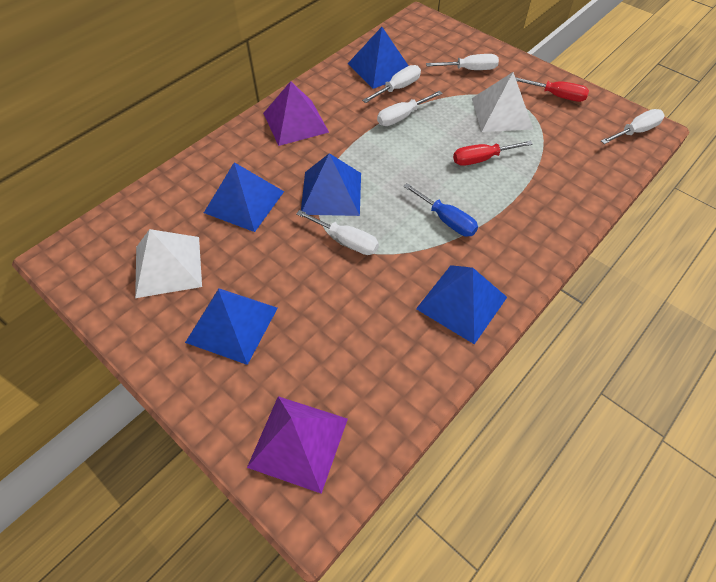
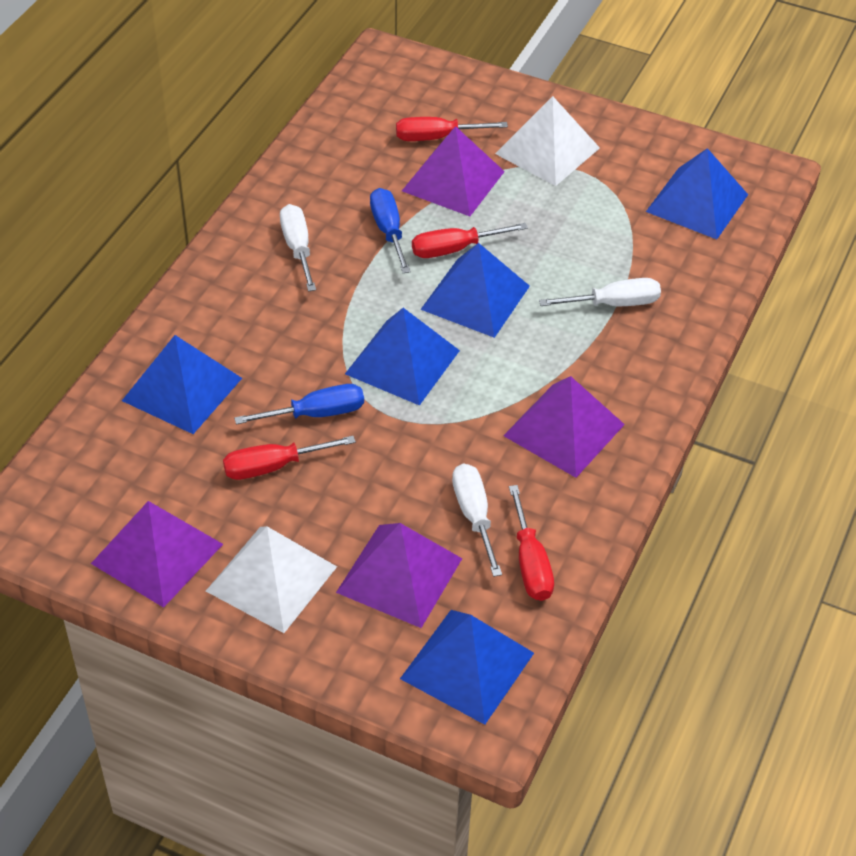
blue screwdriver: [403,183,478,237] = 1 -> [234,384,364,425] [370,188,411,273] = 2
purple pyramid: [247,396,348,494] [263,81,329,146] = 2 -> [91,501,223,608] [336,523,462,628] [402,126,505,216] [503,376,625,478] = 4
red screwdriver: [453,141,533,166] [515,77,589,102] = 2 -> [223,436,356,480] [396,117,508,141] [412,223,528,258] [509,485,554,601] = 4
white screwdriver: [296,210,379,255] [362,65,421,103] [377,91,443,126] [426,54,499,70] [601,109,664,144] = 5 -> [280,204,316,291] [452,464,502,577] [539,278,661,306] = 3

